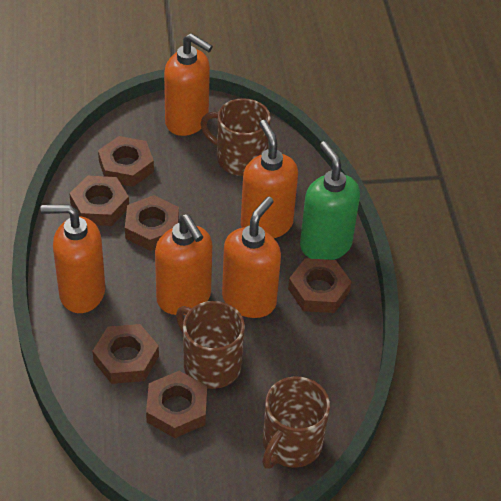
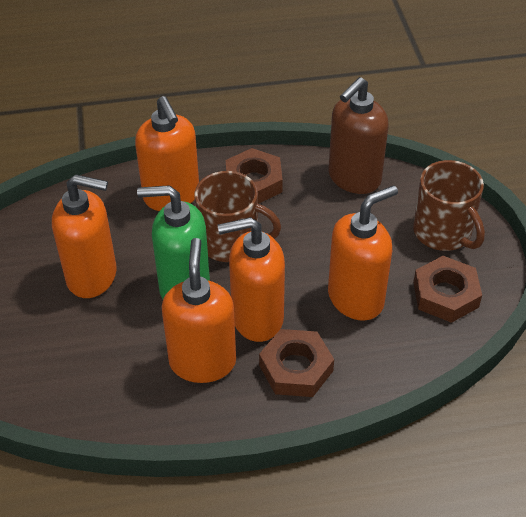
brown mug: [176,301,245,389] [201,98,271,176] [262,376,330,469] = 3 -> [194,171,281,262] [413,160,485,251] = 2
brown nut: [69,176,129,226] [92,324,159,384] [98,136,154,187] [125,195,179,251] [146,371,207,438] [288,258,352,313] = 6 -> [226,148,283,204] [259,329,334,397] [413,256,482,323] = 3
brown soap dispenser: none = 0 -> [328,77,389,194] = 1

